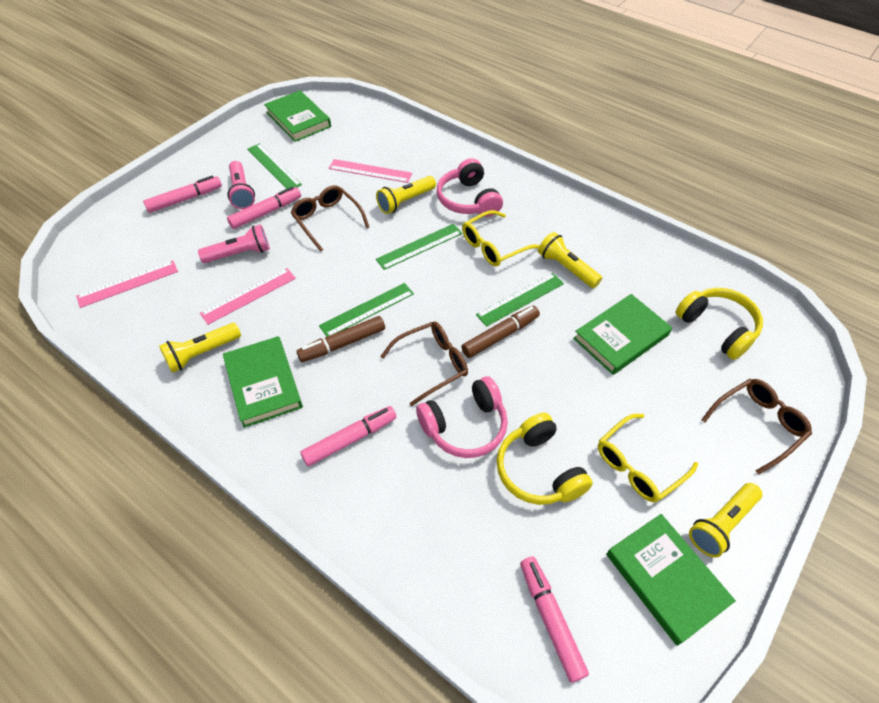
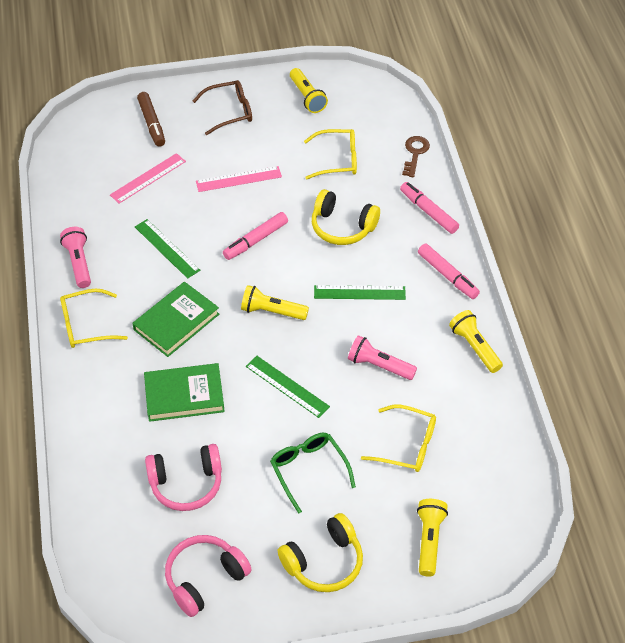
brown glasses: [291,185,369,252] [380,322,468,406] [702,379,812,475] = 3 -> [193,80,252,135] = 1
brown key: none = 0 -> [402,136,430,177] = 1
brown marker: [296,316,385,362] [461,306,540,358] = 2 -> [137,92,165,147] = 1
green book: [223,336,303,428] [264,90,331,142] [573,294,672,375] [606,514,736,646] = 4 -> [132,282,219,357] [144,363,225,422] = 2
green glasses: none = 0 -> [270,433,356,514] = 1
green ruler: [247,143,302,189] [319,283,414,337] [376,224,462,270] [476,273,564,327] = 4 -> [135,219,200,279] [246,356,330,418] [314,285,406,300] = 3
pink marker: [143,176,222,213] [227,187,301,229] [300,406,396,466] [520,557,589,683] = 4 -> [223,212,288,260] [400,182,459,234] [418,243,480,299] = 3
pink ruler: [76,260,178,308] [200,268,296,325] [329,159,412,183] = 3 -> [110,153,186,204] [196,166,282,192] = 2
yellow glasses: [462,210,540,267] [598,414,698,502] = 2 -> [60,289,128,348] [304,129,357,179] [361,405,436,472] = 3

